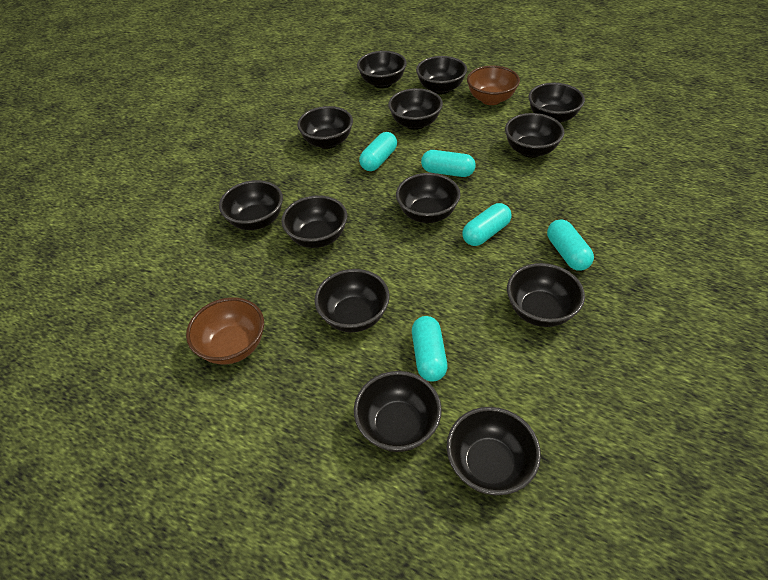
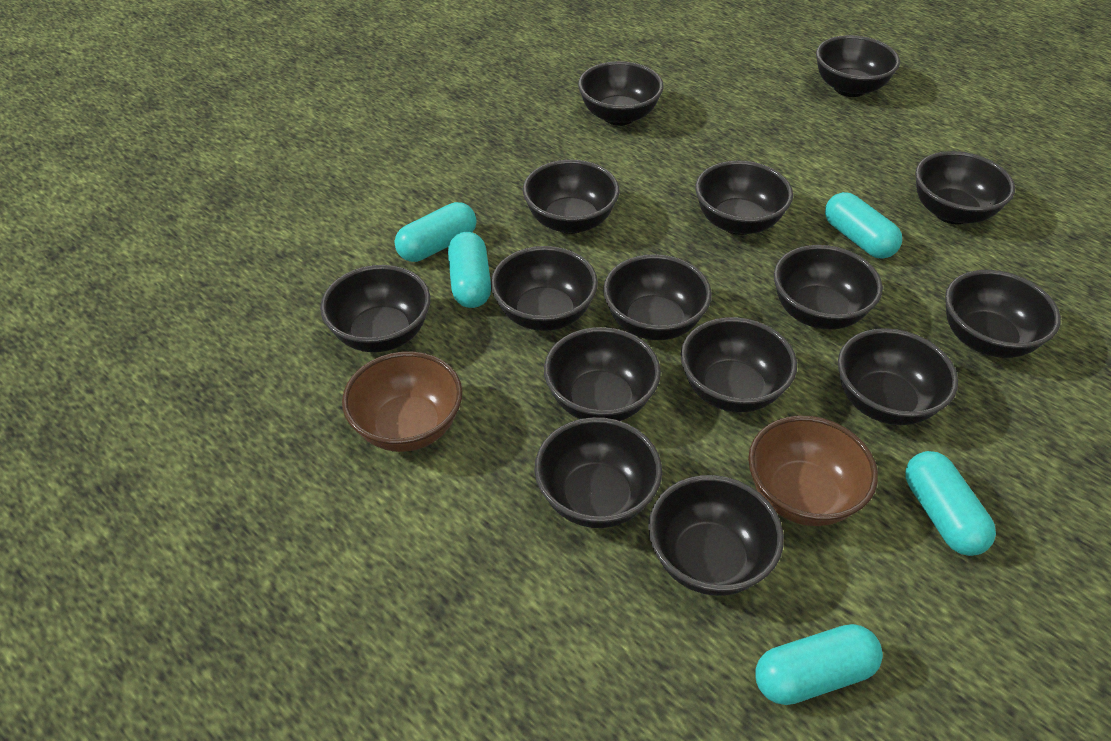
black bowl: [219,180,283,230] [281,195,347,248] [297,106,353,149] [315,269,390,332] [354,371,442,452] [357,51,407,88] [388,88,443,130] [396,173,461,223] [416,56,467,94] [447,407,541,495] [505,113,564,158] [507,263,585,327] [529,83,585,123] = 13 -> [320,265,430,352] [491,246,598,331] [523,160,619,234] [534,417,662,528] [544,327,661,421] [578,61,663,126] [603,254,712,340] [648,475,784,596] [680,317,797,412] [695,161,793,235] [774,245,883,329] [816,35,900,97] [838,328,958,425] [915,151,1015,224] [945,270,1061,358] = 15

